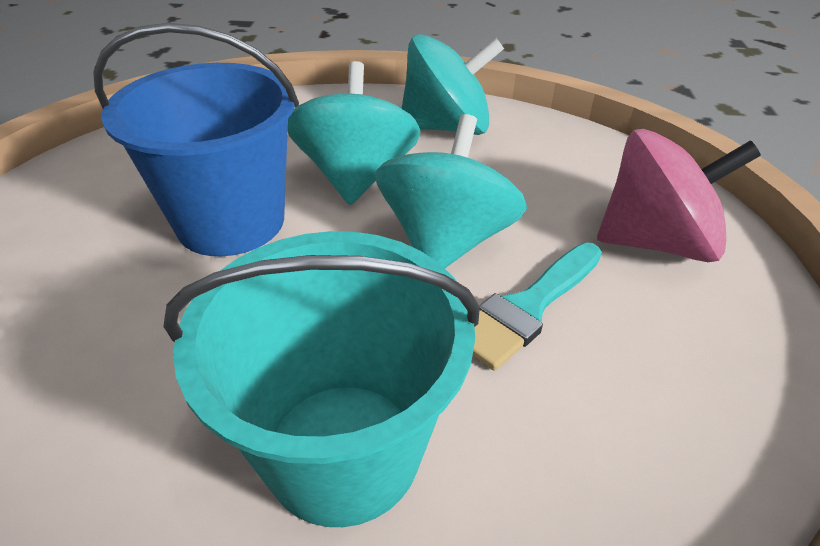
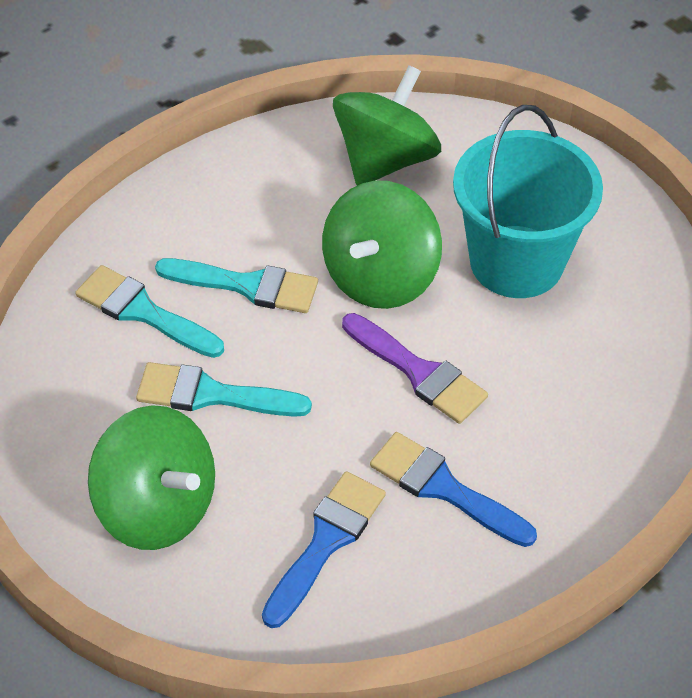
blue brush: none = 0 -> [262,471,386,628] [370,432,537,547] = 2
blue bucket: [93,23,299,256] = 1 -> none = 0
green spinning top: none = 0 -> [88,405,215,550] [322,180,442,309] [333,65,441,186] = 3
pink spinning top: [597,129,761,262] = 1 -> none = 0
purple brush: none = 0 -> [342,313,488,424] = 1
turquoise brush: [473,243,602,371] = 1 -> [75,265,224,358] [136,362,312,417] [155,258,318,313] = 3
turquoise spinning top: [288,61,421,205] [375,114,527,268] [402,34,504,135] = 3 -> none = 0

